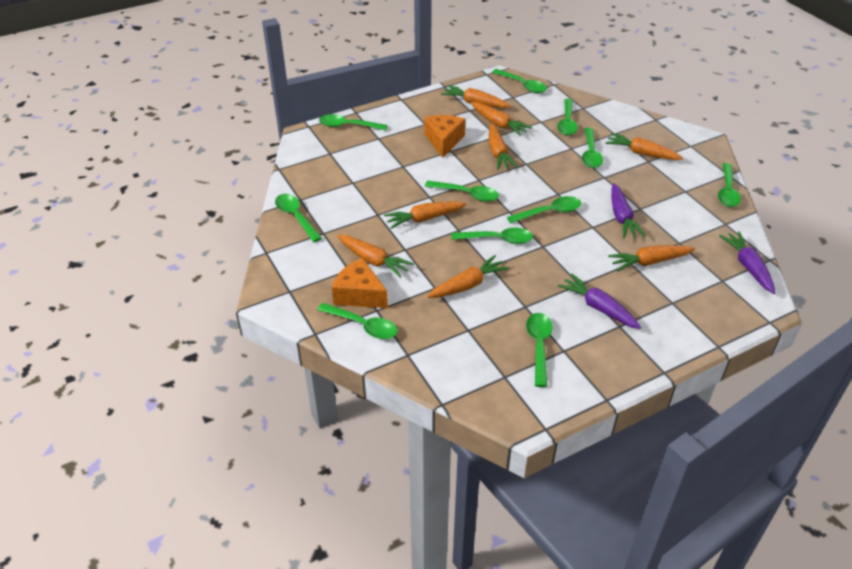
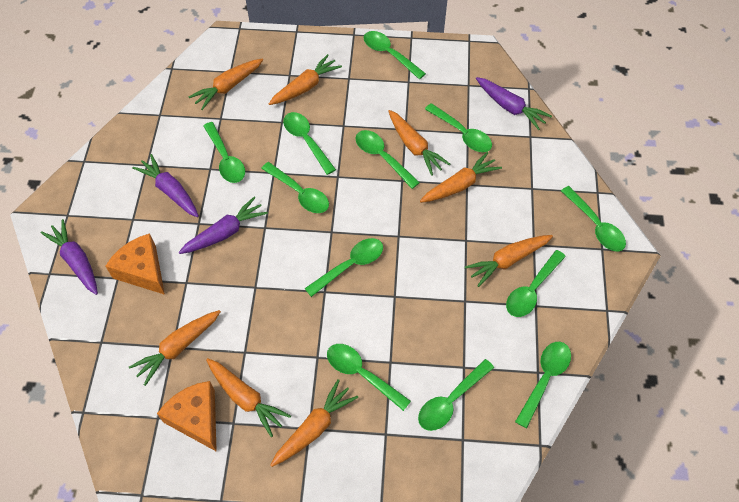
green spoon: [275,194,322,242] [317,303,398,339] [319,114,388,131] [425,181,499,202] [452,228,533,244] [492,69,547,93] [507,196,581,223] [526,313,553,387] [557,99,578,135] [582,128,603,168] [718,163,741,207] = 11 -> [203,122,245,183] [261,162,329,213] [283,112,336,175] [304,238,383,297] [327,344,411,411] [356,130,420,189] [364,31,426,79] [418,359,494,431] [425,103,492,152] [506,250,566,317] [515,342,571,428] [561,186,626,251] = 12
purple carrot: [557,274,641,329] [611,183,646,238] [719,231,775,294] = 3 -> [41,219,98,295] [132,154,199,217] [179,196,268,254] [476,77,552,130] = 4

